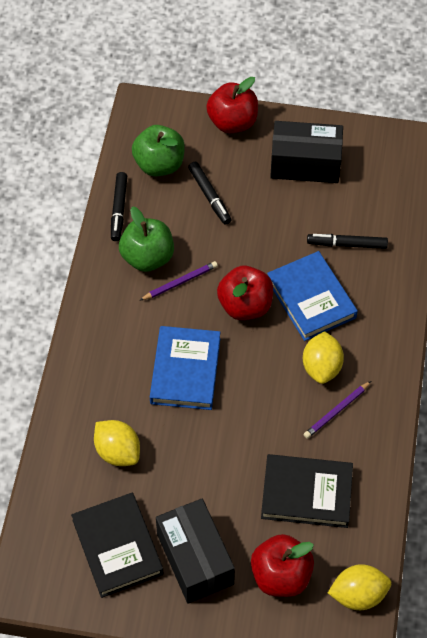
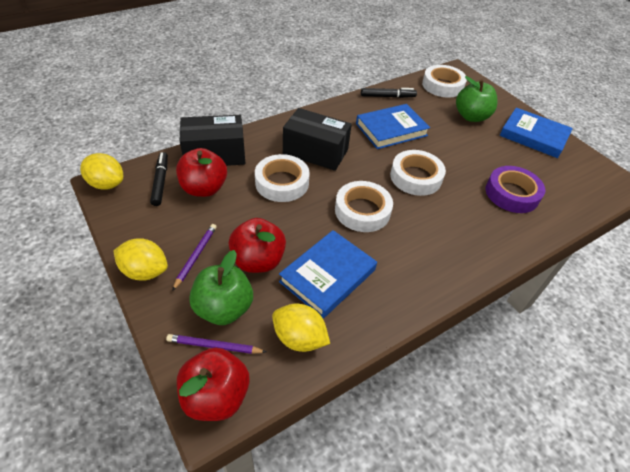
black book: [71,493,164,598] [261,454,353,528] = 2 -> none = 0
black marker: [111,172,127,241] [188,162,231,225] [307,234,388,249] = 3 -> [150,152,168,206] [361,88,417,98] = 2
blue book: [150,326,220,410] [267,251,358,341] = 2 -> [279,230,377,318] [356,104,430,149] [500,107,573,158] = 3
purple tape: none = 0 -> [486,166,545,213] = 1
white tape: none = 0 -> [255,154,309,202] [335,181,393,232] [390,150,446,196] [422,65,467,98] = 4

